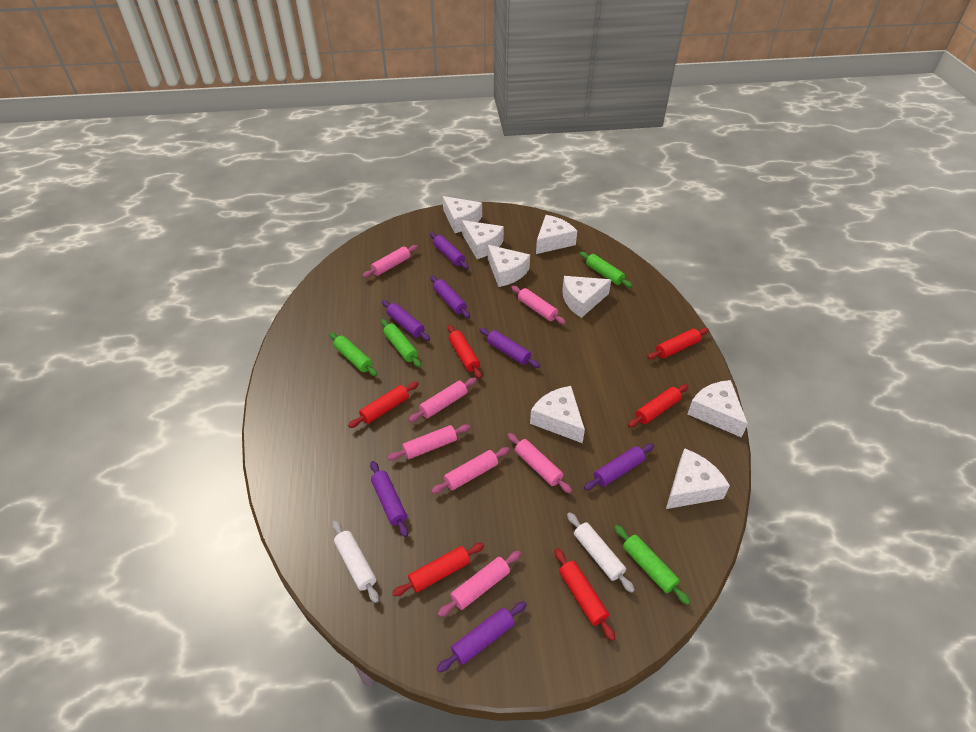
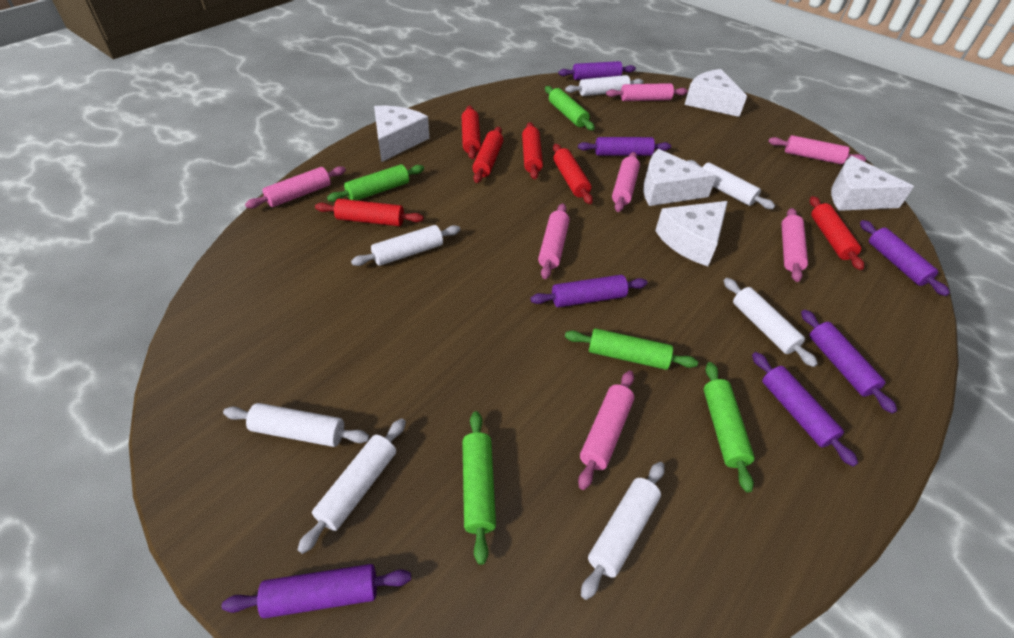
green rolling pin: [329,332,378,376] [381,319,421,367] [580,251,633,288] [614,525,690,605] = 4 -> [327,164,424,202] [462,411,496,565] [545,86,595,130] [565,328,698,370] [704,362,755,492] = 5
white cheese: [443,196,482,233] [462,220,504,259] [488,245,530,287] [530,386,585,443] [536,215,577,254] [562,276,611,318] [666,448,730,509] [688,380,748,438] = 8 -> [374,106,429,162] [643,149,717,206] [655,201,728,266] [684,69,747,117] [831,156,914,211] = 5
white rolling pin: [332,520,379,603] [567,512,635,593] = 2 -> [223,403,370,447] [297,418,406,554] [351,225,460,266] [565,75,643,96] [581,462,665,600] [687,160,775,209] [724,278,818,367] = 7

